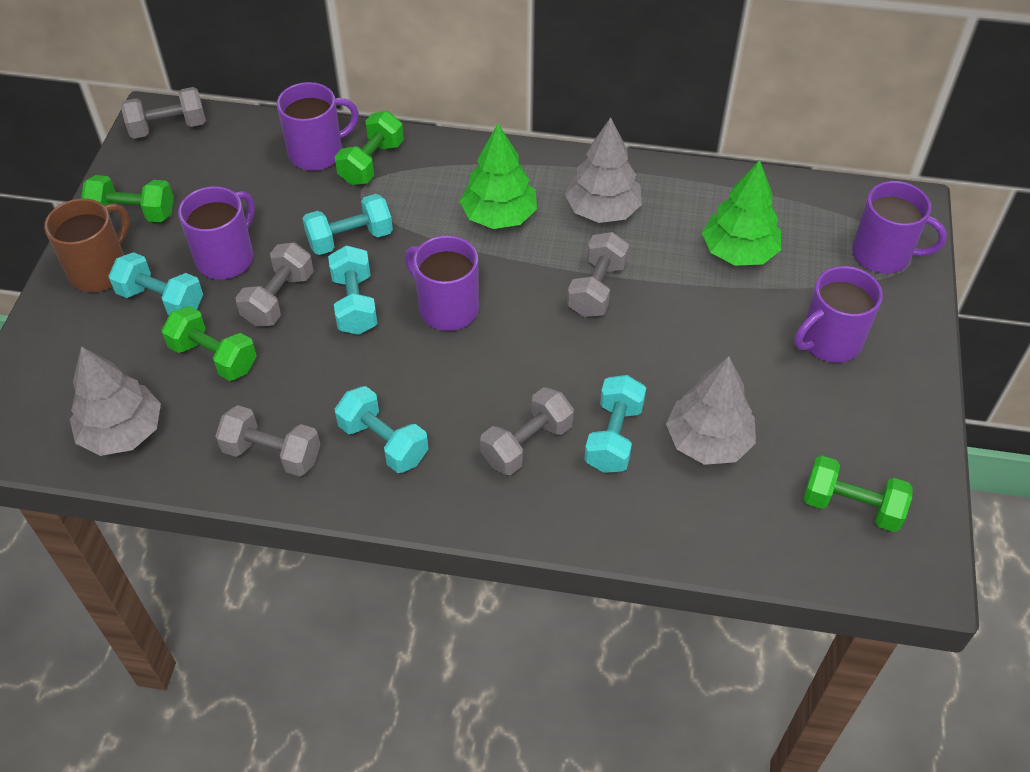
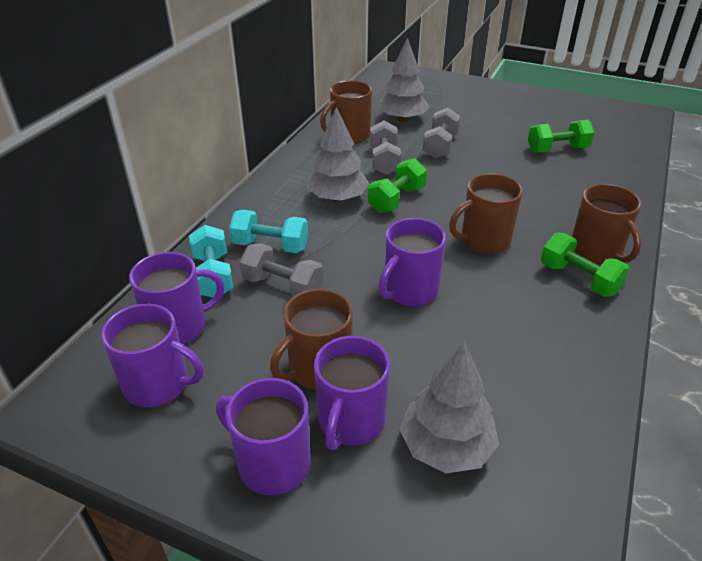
brown mug: [44,198,129,292] = 1 -> [270,289,353,390] [320,80,372,144] [449,173,523,254] [572,184,642,266] = 4
green dumbbell: [81,175,174,222] [162,306,257,381] [335,111,404,185] [803,455,913,532] = 4 -> [368,158,427,213] [528,120,595,153] [541,232,630,297] = 3
green tree: [460,124,537,229] [702,160,781,266] = 2 -> none = 0
grey dumbbell: [121,87,206,139] [215,405,320,477] [236,242,314,327] [480,387,574,475] [567,232,629,317] = 5 -> [240,243,323,297] [370,121,402,175] [423,108,460,159] = 3
turquoise dumbbell: [108,252,203,315] [302,194,393,255] [328,245,378,335] [335,386,428,473] [584,375,646,473] = 5 -> [189,225,234,298] [229,210,308,253] = 2

